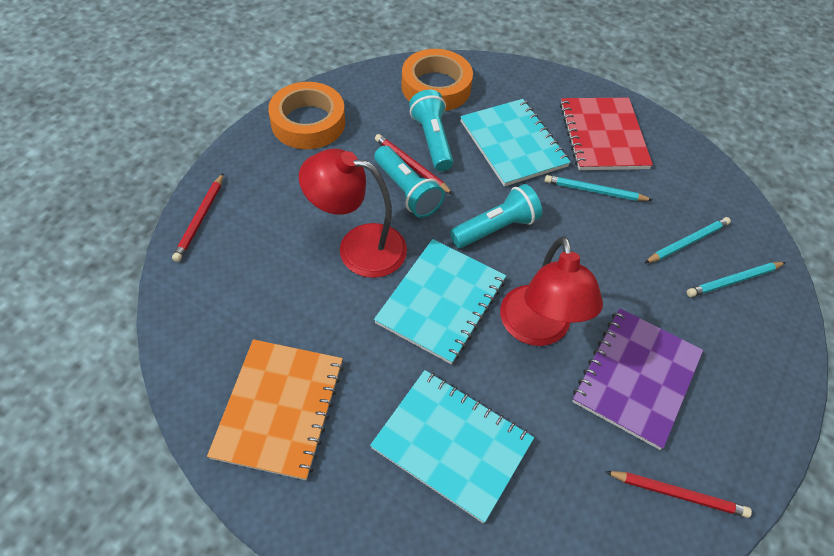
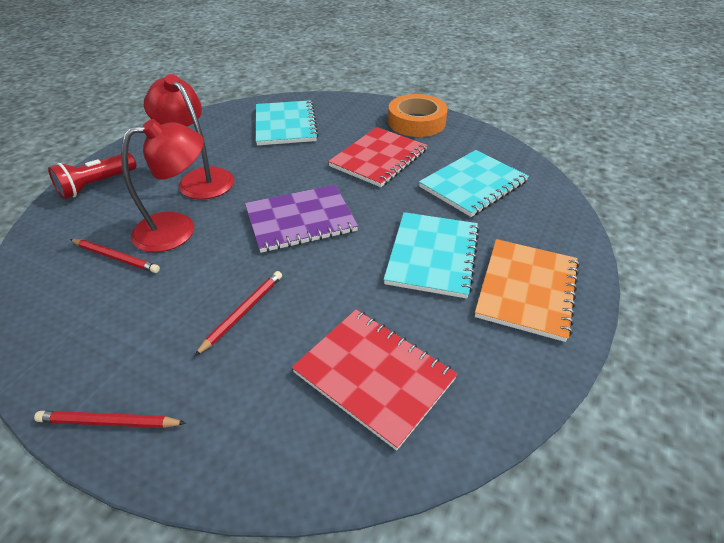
orange tape: [268,82,345,149] [401,49,473,111] = 2 -> [388,94,448,137] = 1
red flashlight: none = 0 -> [48,153,136,199] = 1
red notebook: [560,98,653,170] = 1 -> [292,310,458,451] [328,127,428,187] = 2
turquoise flashlight: [374,146,445,218] [409,90,454,171] [450,184,542,248] = 3 -> none = 0
turquoise pencil: [545,175,652,201] [645,217,731,263] [687,262,786,297] = 3 -> none = 0

